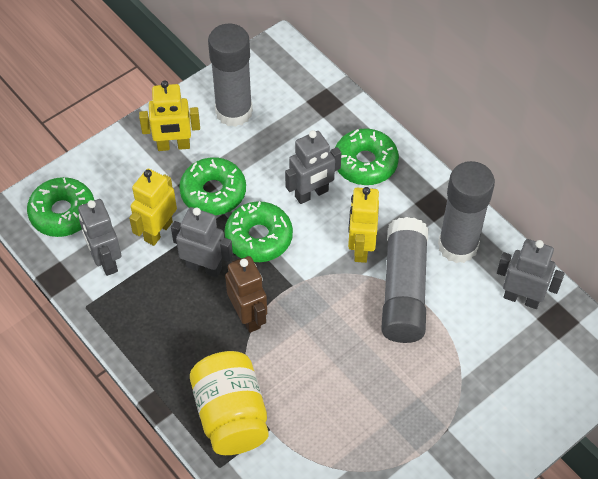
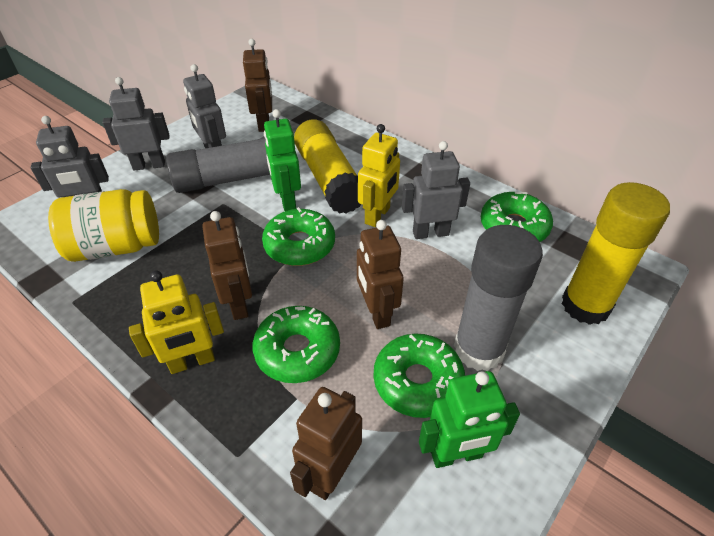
brown robot: [225,256,267,333] = 1 -> [202,211,252,320] [243,39,272,132] [290,387,362,500] [357,220,404,329] = 4
green robot: none = 0 -> [264,109,301,211] [419,371,520,468] = 2
grey glue stick: [208,24,253,127] [381,217,428,343] [438,161,495,263] = 3 -> [166,138,270,193] [454,225,543,371] = 2
yellow glue stick: none = 0 -> [294,119,361,214] [562,182,670,325] = 2
yellow robot: [129,169,177,246] [139,80,200,151] [348,187,379,263] = 3 -> [129,270,224,374] [358,124,400,227] = 2

